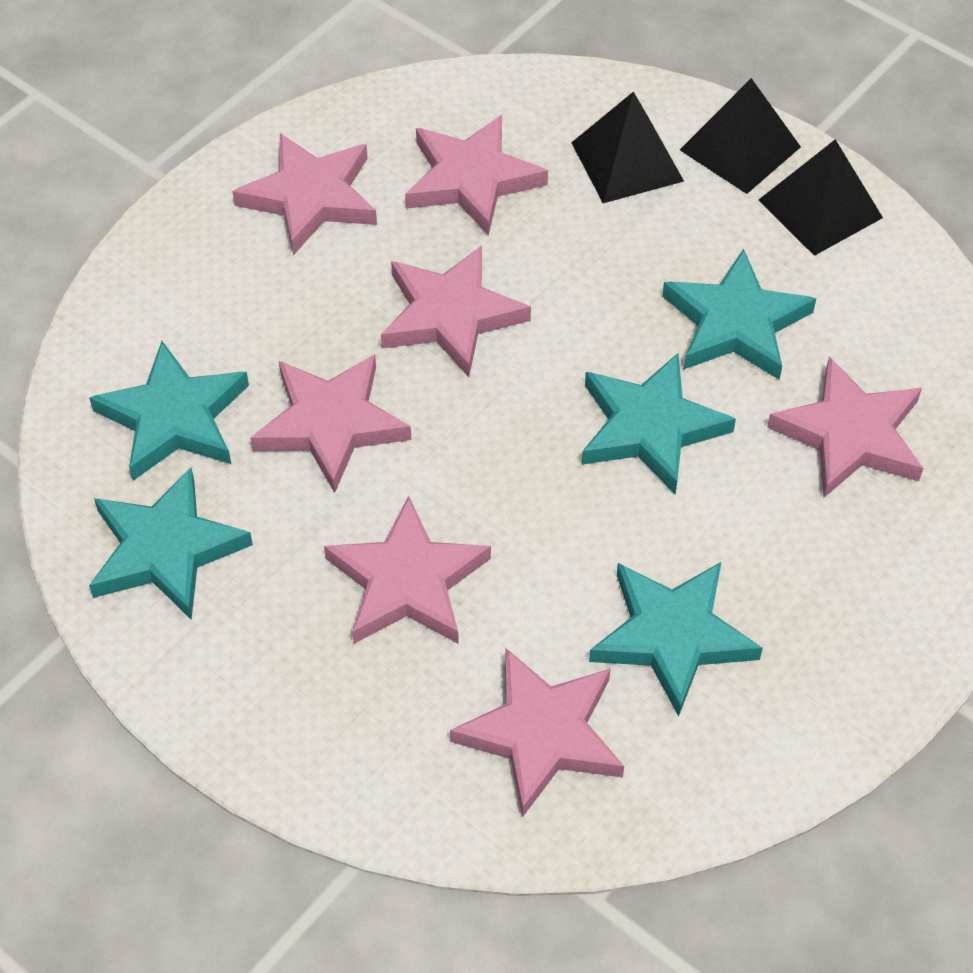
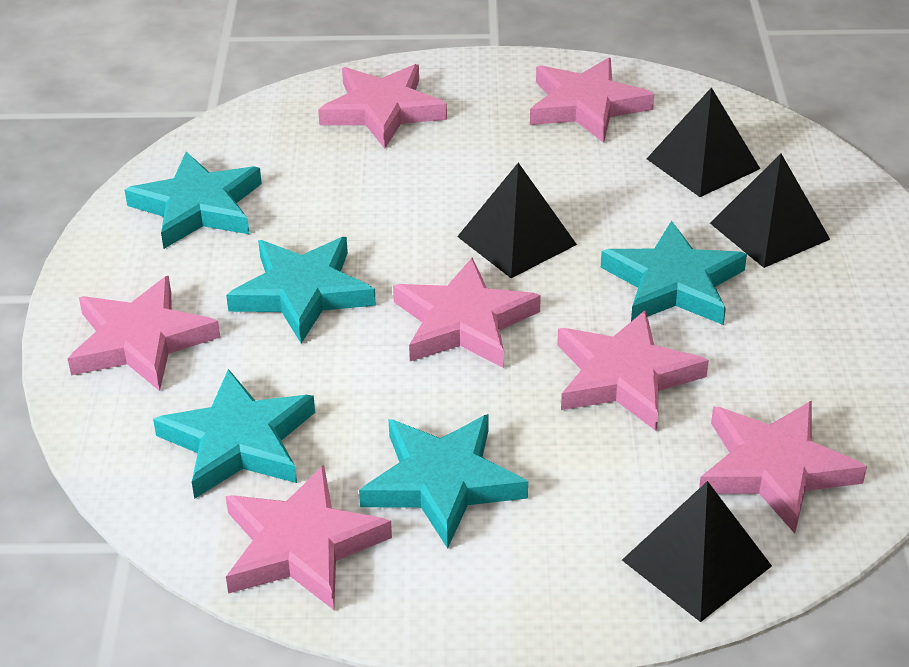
black pyramid: [571,91,684,203] [680,78,801,194] [759,139,883,256] = 3 -> [457,163,577,278] [622,481,772,622] [647,87,760,197] [710,154,830,268] = 4

